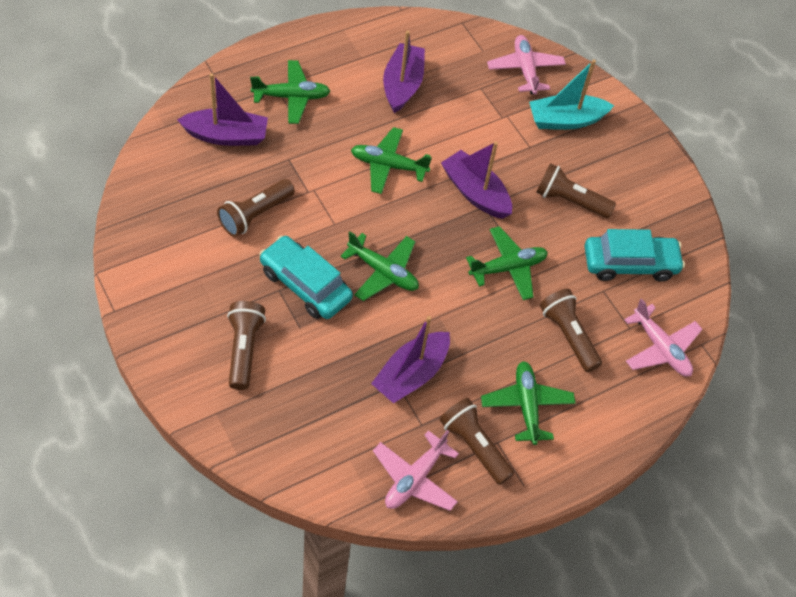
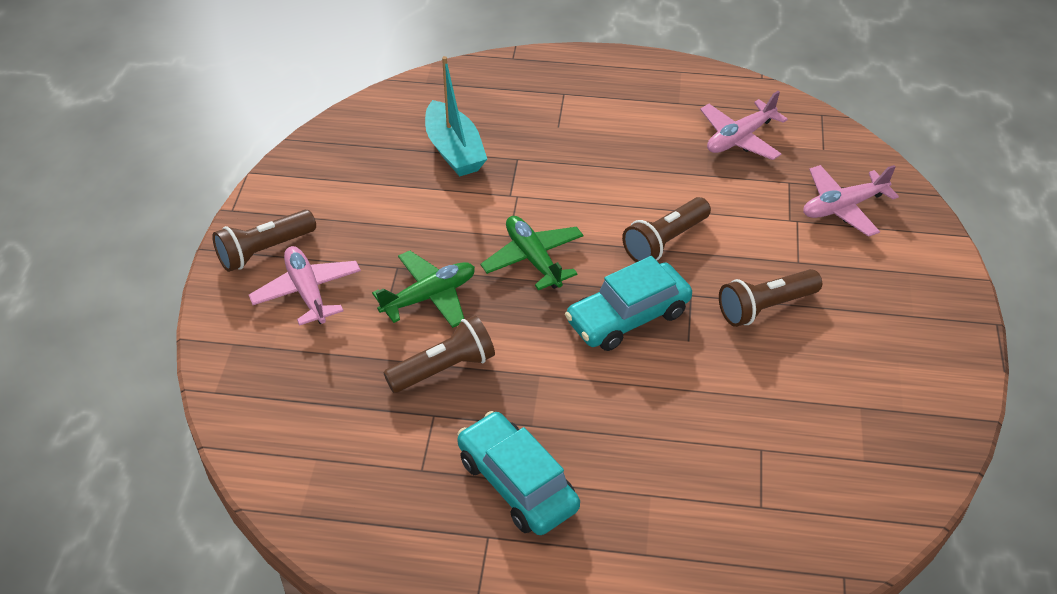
brown flashlight: [217,179,295,237] [227,301,266,390] [439,398,514,485] [536,163,616,218] [540,289,602,372] = 5 -> [212,210,316,272] [383,315,495,393] [622,197,711,262] [719,269,822,327] = 4
green plane: [250,60,330,124] [341,232,419,301] [351,127,432,194] [466,226,548,300] [481,361,575,445] = 5 -> [372,251,475,328] [481,216,583,290] = 2
purple boat: [177,73,268,146] [371,316,450,403] [383,30,425,113] [441,141,512,219] = 4 -> none = 0

